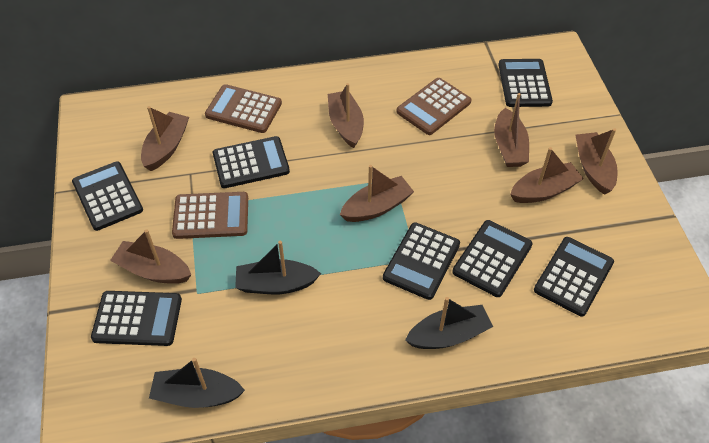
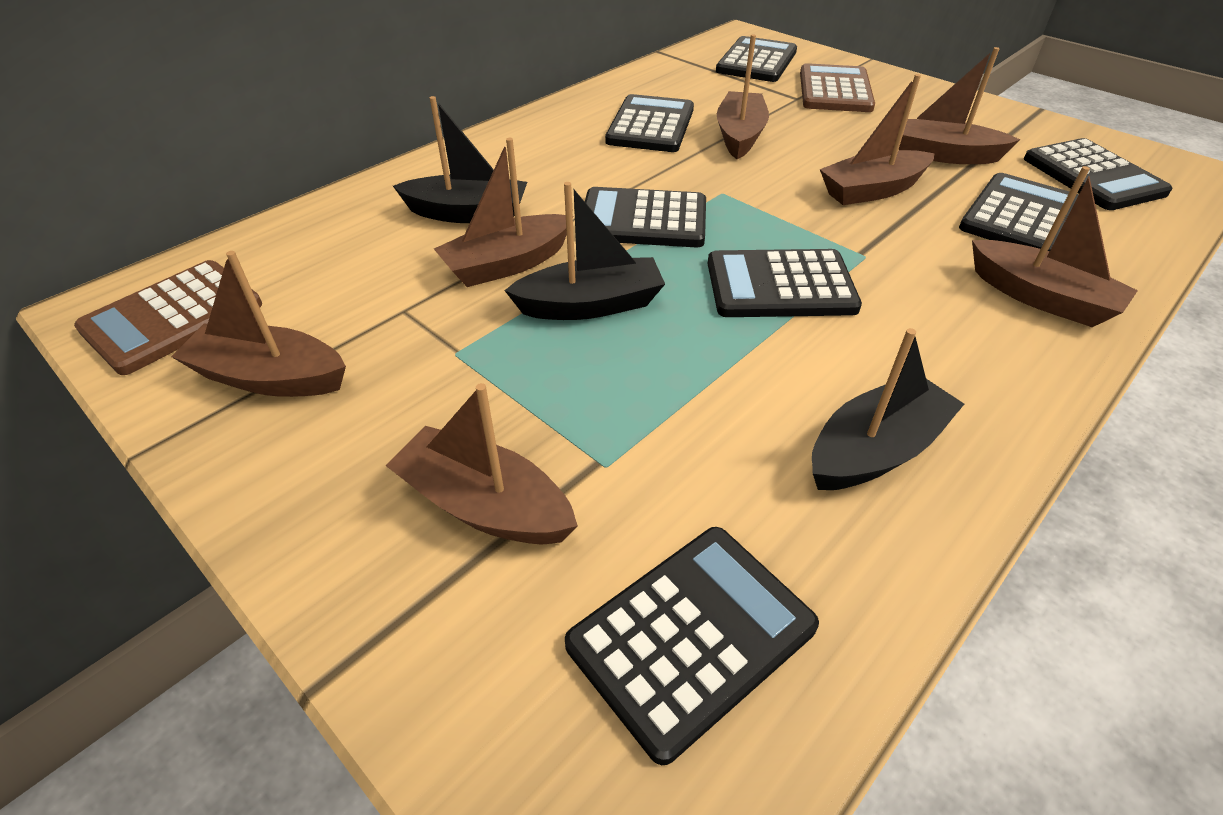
brown calculator: [172,192,248,239] [205,84,282,133] [396,78,472,135] = 3 -> [74,260,262,375] [800,63,875,112] = 2

